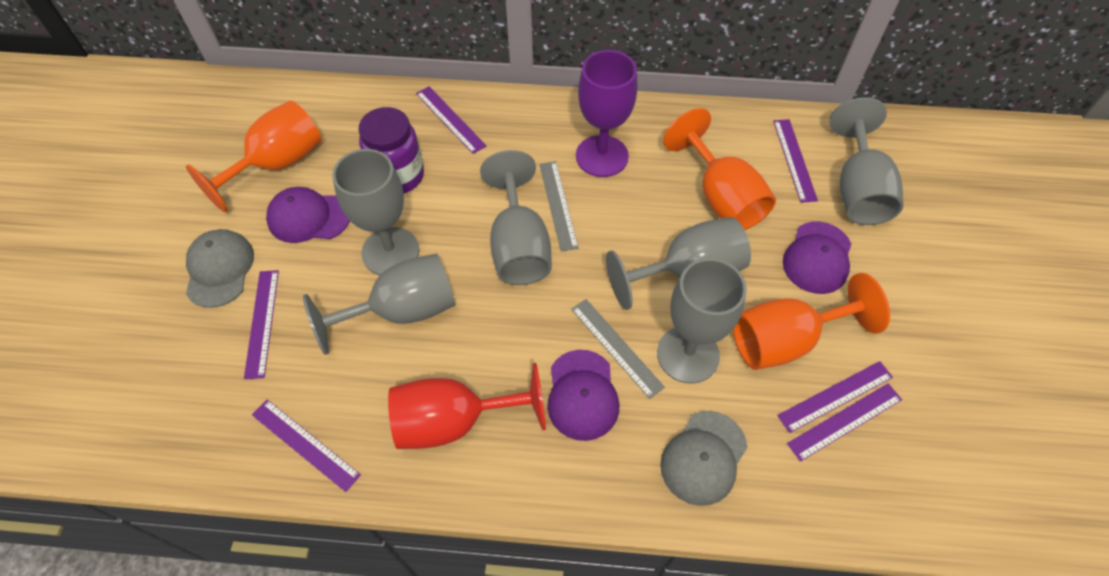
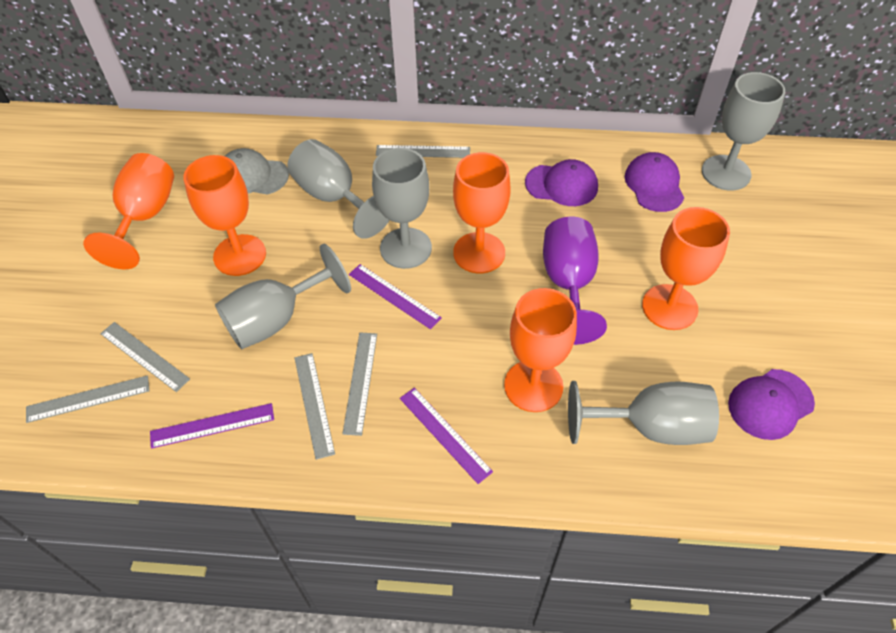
grey cap: [186,229,254,308] [660,411,748,506] = 2 -> [225,148,289,195] = 1
grey goblet: [303,253,455,355] [332,149,420,275] [480,150,552,285] [606,217,751,310] [657,258,747,384] [829,97,903,225] = 6 -> [215,244,351,349] [287,139,390,239] [372,148,432,269] [568,381,719,445] [702,72,785,191] = 5
grey ruler: [539,161,579,251] [571,299,665,399] = 2 -> [26,375,149,423] [100,322,190,392] [295,353,335,460] [342,333,377,436] [376,145,470,158] = 5
orange goblet: [186,101,321,213] [663,108,776,230] [733,273,890,370] = 3 -> [83,153,174,269] [183,155,266,276] [453,152,511,273] [504,288,577,412] [642,207,730,330] = 5
purple jar: [358,107,424,194] = 1 -> none = 0
purple ruler: [244,270,279,379] [252,399,361,492] [416,86,487,154] [773,119,818,203] [777,361,893,433] [787,383,902,462] = 6 -> [150,403,274,449] [349,264,442,329] [400,388,493,484] = 3
red goblet: [388,363,546,449] = 1 -> none = 0

